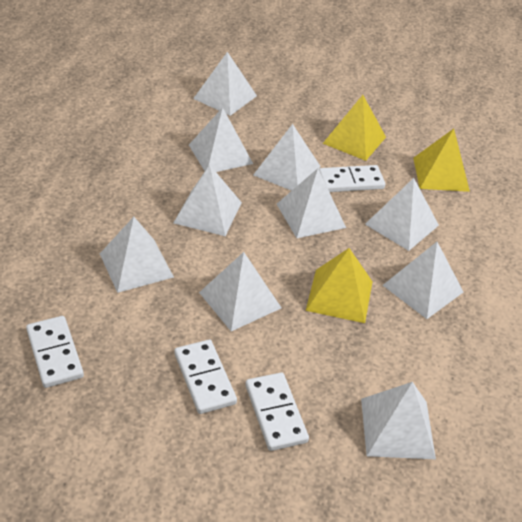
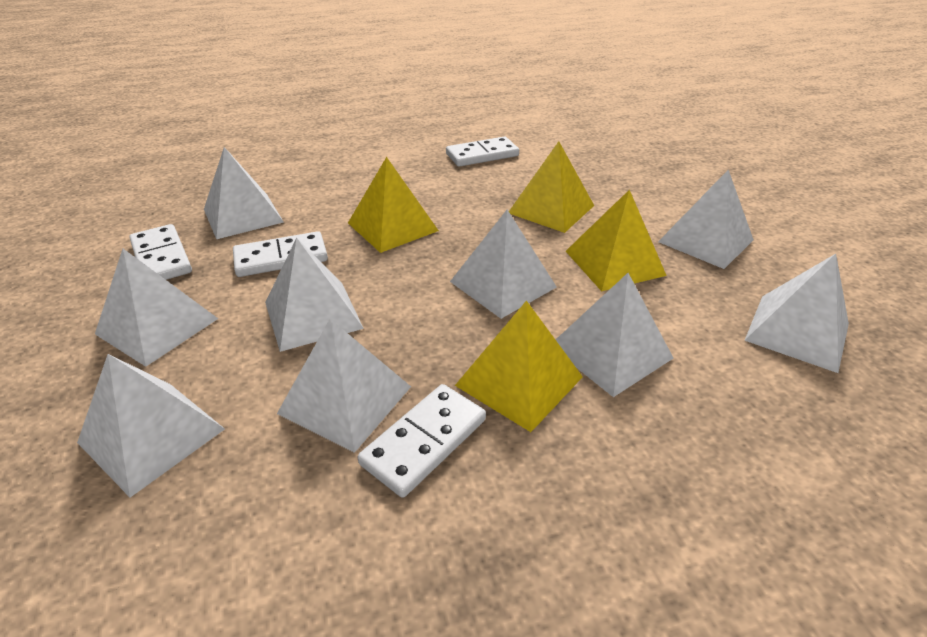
white pyramid: [100,217,174,293] [174,165,242,236] [189,107,253,172] [193,52,257,116] [199,252,281,331] [253,124,321,191] [277,169,346,238] [361,382,436,459] [365,178,439,251] [383,242,463,319] = 10 -> [77,354,225,497] [95,249,218,367] [204,147,284,239] [265,238,364,352] [277,319,411,453] [450,210,557,319] [556,273,673,397] [658,170,754,269] [744,254,849,373] = 9
yellow pyramid: [306,248,373,323] [322,95,386,161] [413,129,470,192] = 3 -> [348,157,439,253] [455,300,583,432] [509,141,594,233] [566,190,667,291] = 4

